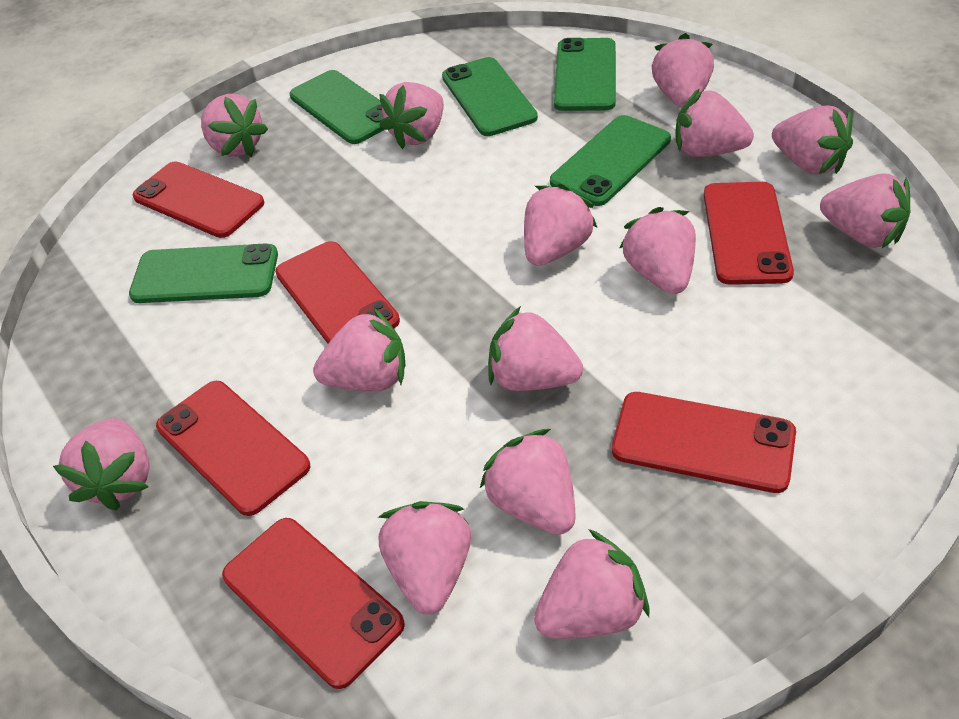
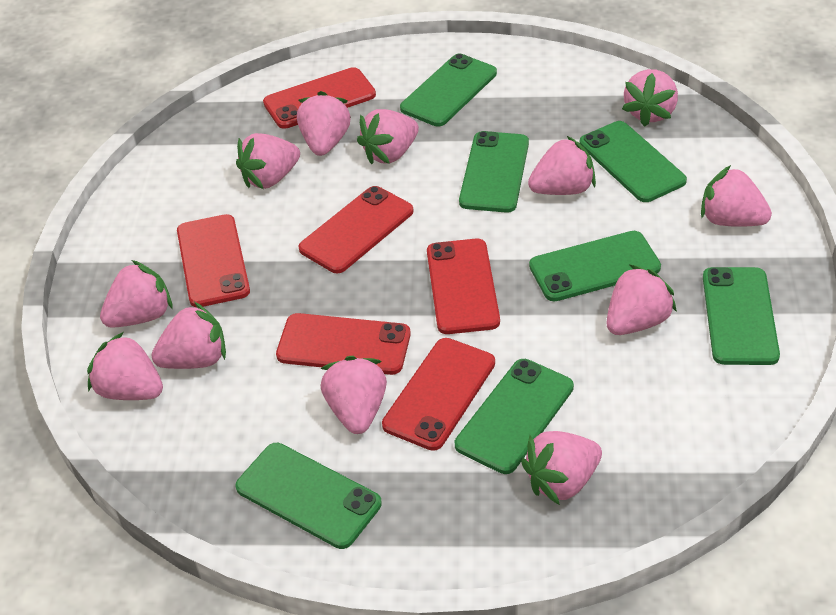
green phone: [129,244,278,303] [290,70,384,144] [442,57,538,136] [550,115,671,206] [554,38,616,111] = 5 -> [235,443,382,549] [400,53,497,126] [455,359,574,474] [459,131,529,213] [529,231,661,301] [580,121,687,202] [703,267,780,365] = 7
pink strawberry: [53,418,150,511] [201,94,268,157] [313,308,405,391] [377,501,472,615] [379,82,444,149] [480,429,575,535] [488,306,583,391] [524,184,597,266] [534,529,650,639] [620,207,696,294] [652,33,714,108] [676,88,754,157] [772,106,853,175] [820,173,910,248] = 14 -> [87,332,163,400] [100,260,172,328] [151,302,226,369] [236,133,300,189] [297,91,351,156] [321,356,387,434] [357,109,419,165] [521,431,602,505] [528,136,596,195] [607,265,677,335] [622,69,678,127] [701,165,772,227] = 12

